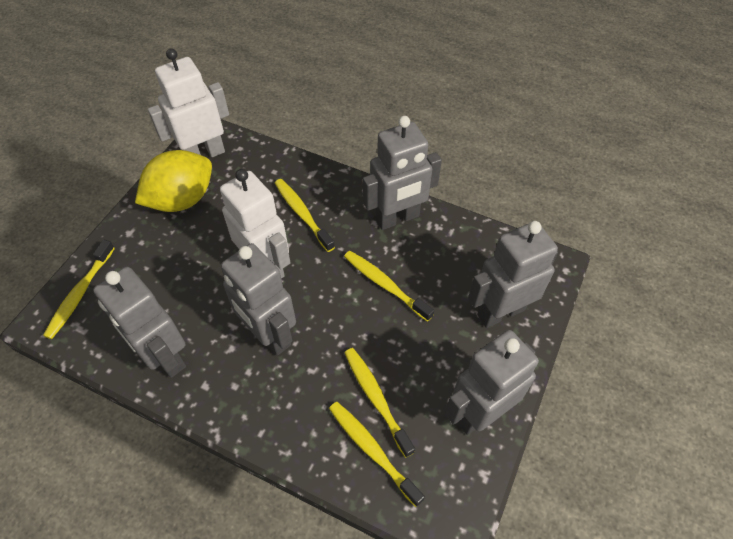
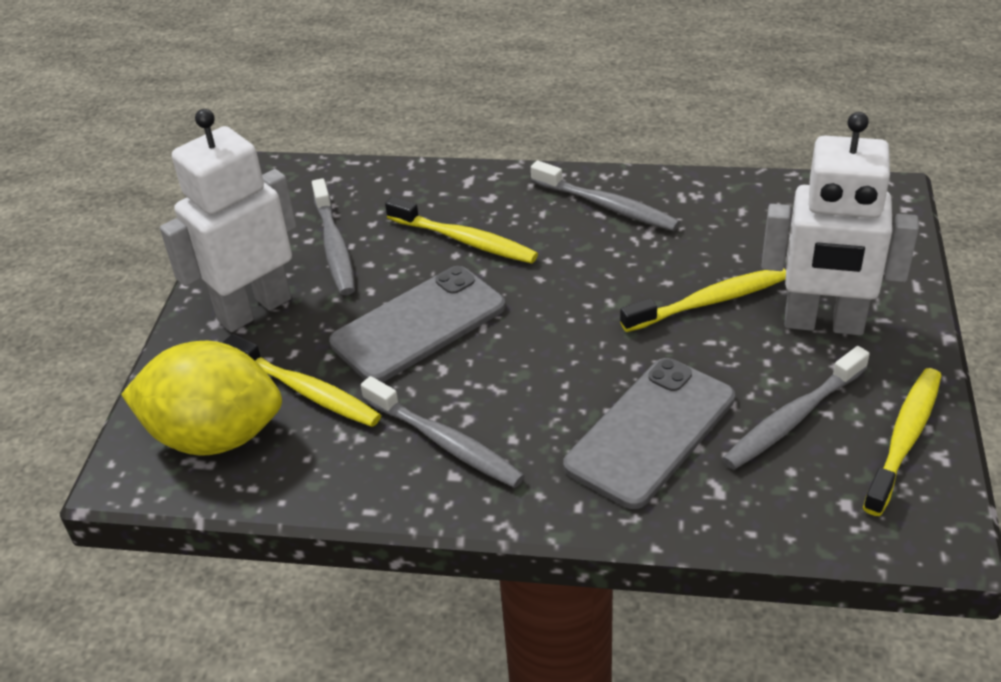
grey phone: none = 0 -> [329,266,505,382] [563,358,735,509] = 2
grey robot: [93,267,186,378] [221,243,296,355] [363,116,442,230] [445,330,539,435] [468,221,558,328] = 5 -> none = 0
grey toothbrush: none = 0 -> [312,178,355,295] [361,376,525,488] [531,160,680,231] [722,346,870,470] = 4
yellow toothbrush: [43,240,115,339] [275,179,335,252] [329,402,425,507] [344,251,434,322] [345,348,415,458] = 5 -> [223,334,381,427] [385,197,538,263] [620,269,786,332] [863,368,942,516] = 4

